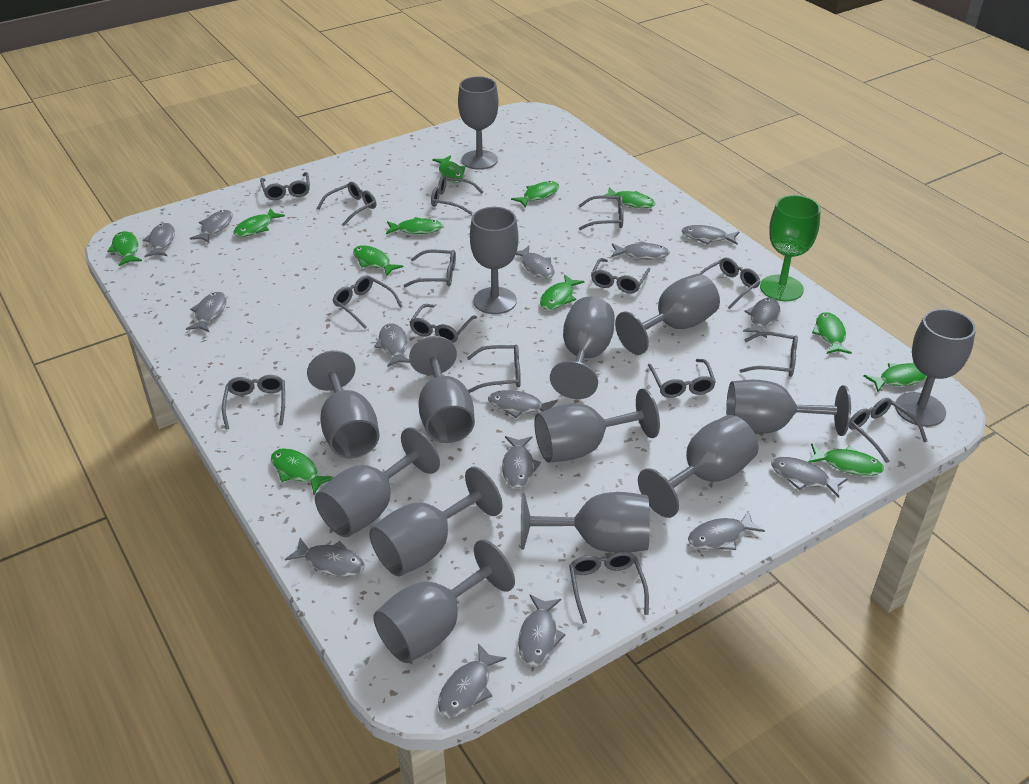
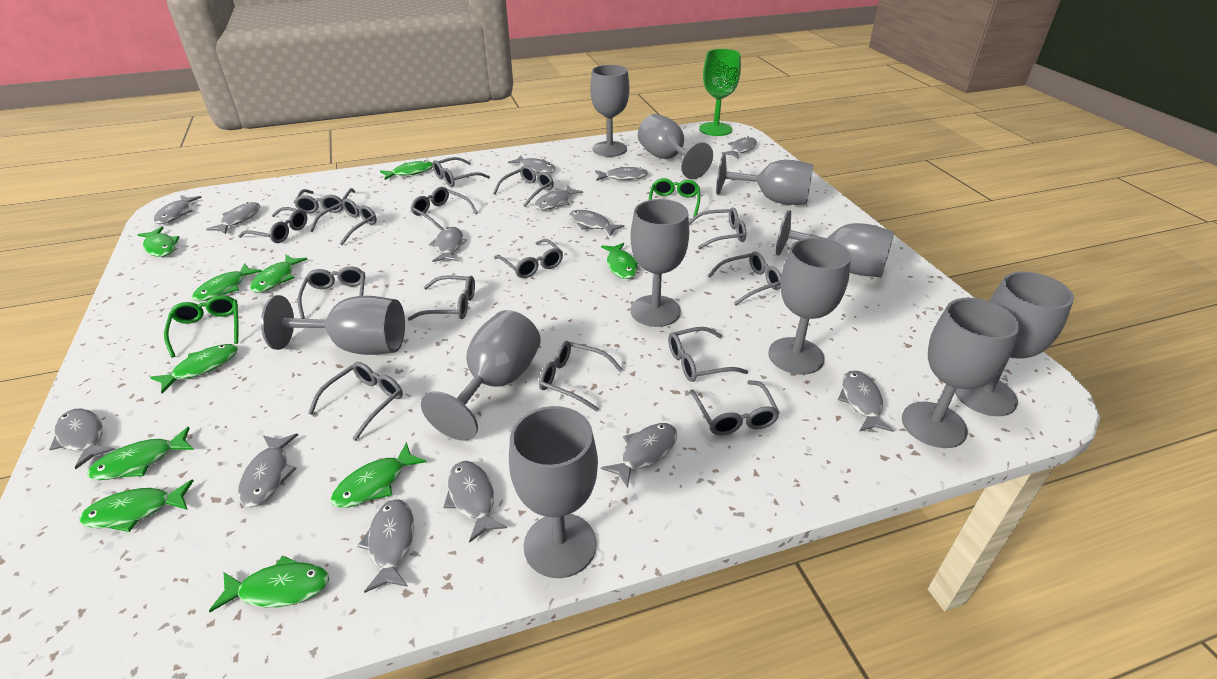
green fish: [107,231,142,266] [233,208,285,237] [271,448,334,494] [353,245,403,277] [386,217,443,234] [432,155,466,183] [511,181,559,208] [540,274,585,310] [603,187,655,208] [808,443,884,476] [812,312,852,354] [864,363,927,392] = 12 -> [80,479,193,532] [87,427,194,480] [137,227,179,257] [150,344,238,393] [192,263,262,301] [209,556,329,612] [250,255,308,293] [331,442,426,508] [380,160,433,180] [601,243,638,279] = 10
green glasses: none = 0 -> [164,295,238,358] [649,178,700,217] = 2
grey fish: [143,223,175,257] [186,292,227,332] [190,210,233,243] [285,538,365,577] [374,323,410,367] [438,643,507,717] [488,390,558,418] [502,436,541,488] [516,246,555,279] [518,594,565,666] [611,241,670,259] [682,225,739,245] [688,510,765,550] [743,298,780,338] [771,457,848,498] = 15 -> [49,409,115,469] [153,195,202,224] [206,202,260,234] [238,434,298,508] [357,499,414,593] [429,227,463,262] [443,461,507,543] [508,155,556,173] [534,185,583,210] [569,210,624,236] [595,167,648,181] [601,423,677,488] [721,136,757,159] [838,370,894,432] = 14
grey goblet: [307,350,379,459] [315,427,440,537] [369,467,502,576] [373,539,515,663] [409,336,475,443] [458,77,499,170] [470,207,519,314] [521,492,650,553] [534,388,660,463] [550,297,615,399] [615,274,720,355] [638,415,759,518] [726,380,851,436] [895,309,976,427] = 14 -> [261,295,405,355] [421,310,541,441] [509,406,598,578] [590,65,629,157] [630,199,689,327] [638,114,713,179] [716,154,814,205] [768,238,851,375] [776,210,895,277] [902,298,1019,448] [955,272,1074,416] = 11

